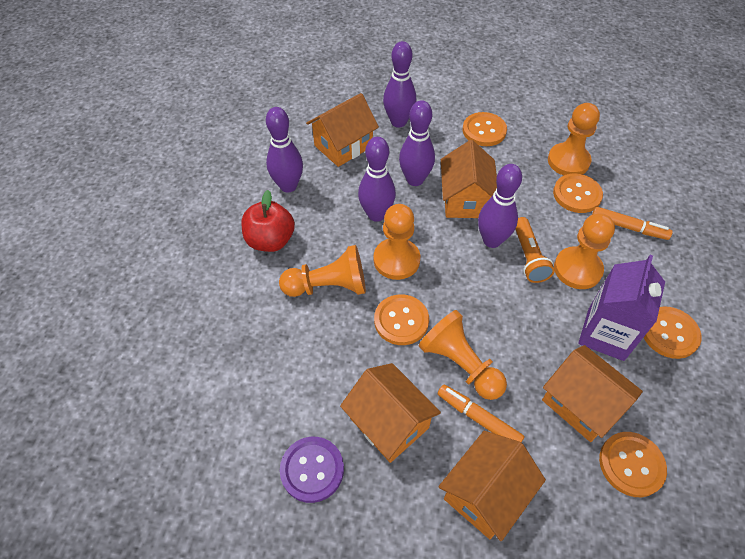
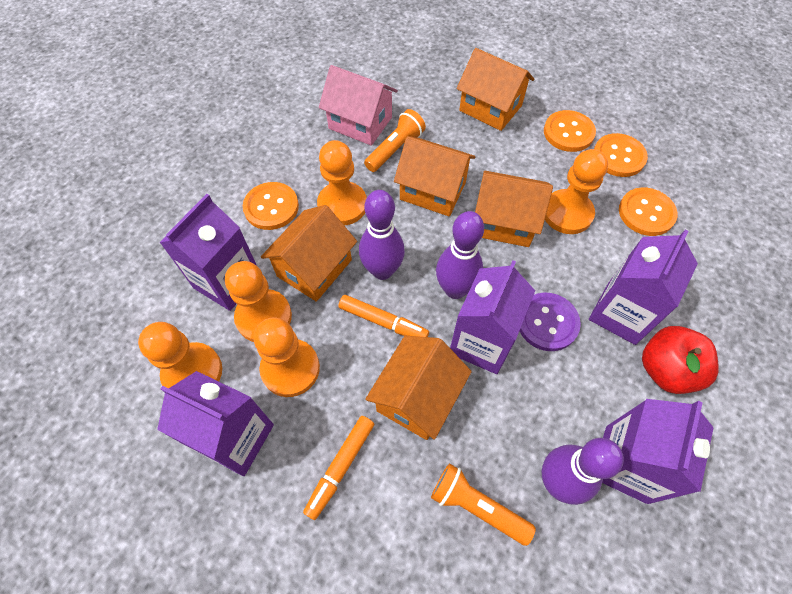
orange button: [374,294,429,345] [463,112,507,146] [553,174,603,213] [599,432,667,497] [644,306,702,359] = 5 -> [243,182,299,230] [544,110,596,152] [594,133,648,177] [619,187,678,236] = 4
orange flashlight: [515,217,555,283] = 1 -> [364,109,426,172] [431,463,536,546] = 2
pink house: none = 0 -> [319,65,398,146] = 1
purple bowling pin: [266,107,303,192] [358,137,396,222] [383,41,416,127] [399,100,435,186] [478,164,522,248] = 5 -> [359,190,405,280] [436,211,484,299] [541,438,624,505] = 3
purple carton: [578,255,665,361] = 1 -> [157,371,274,476] [159,194,257,311] [450,260,535,374] [589,229,698,345] [602,399,714,504] = 5

